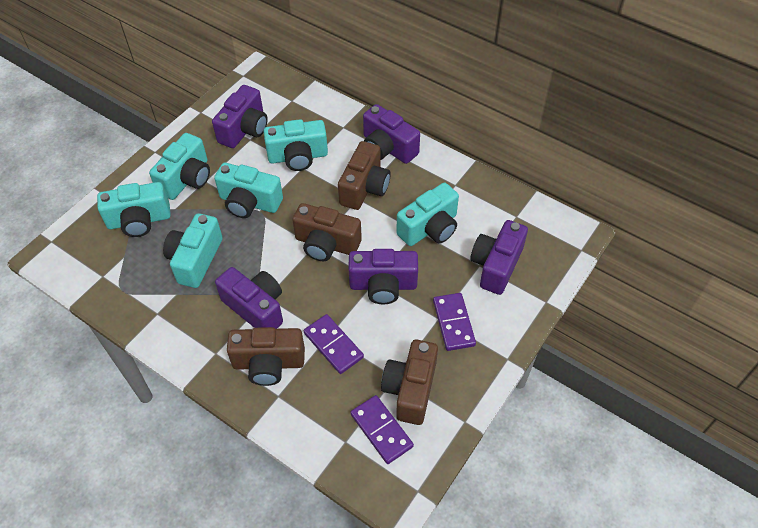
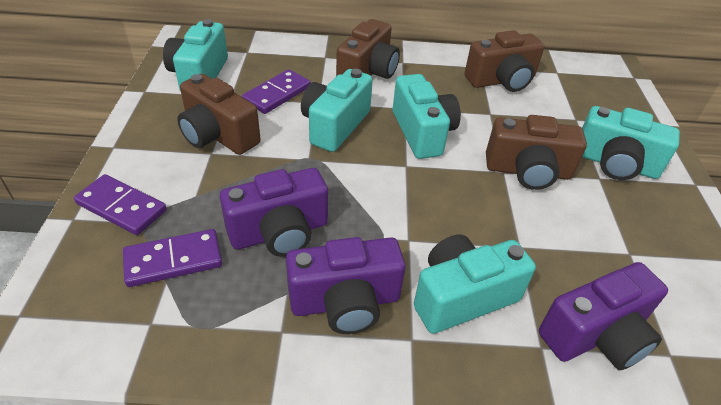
purple camera: [212,85,268,148] [215,267,283,329] [348,249,418,304] [363,104,420,164] [470,220,528,295] = 5 -> [220,168,328,257] [286,237,406,334] [539,262,668,370] = 3
turquoise camera: [97,182,171,237] [149,133,210,200] [163,213,223,288] [214,163,283,218] [263,119,328,171] [396,183,459,246] = 6 -> [163,19,228,92] [301,69,373,152] [393,74,461,159] [414,235,536,334] [582,106,680,180] = 5

